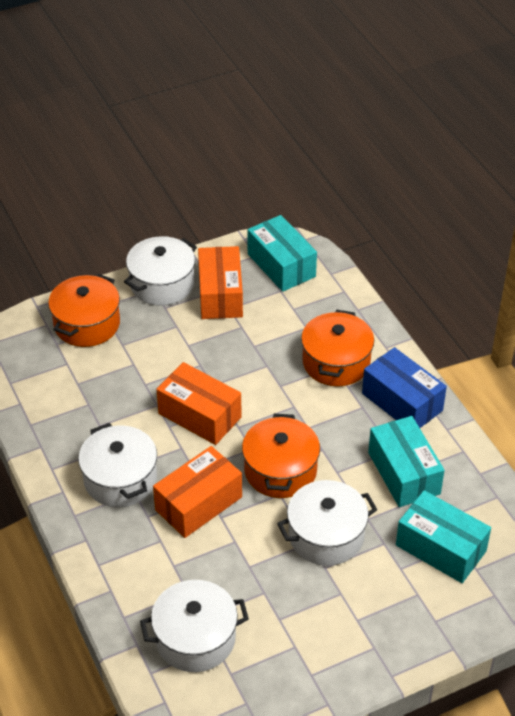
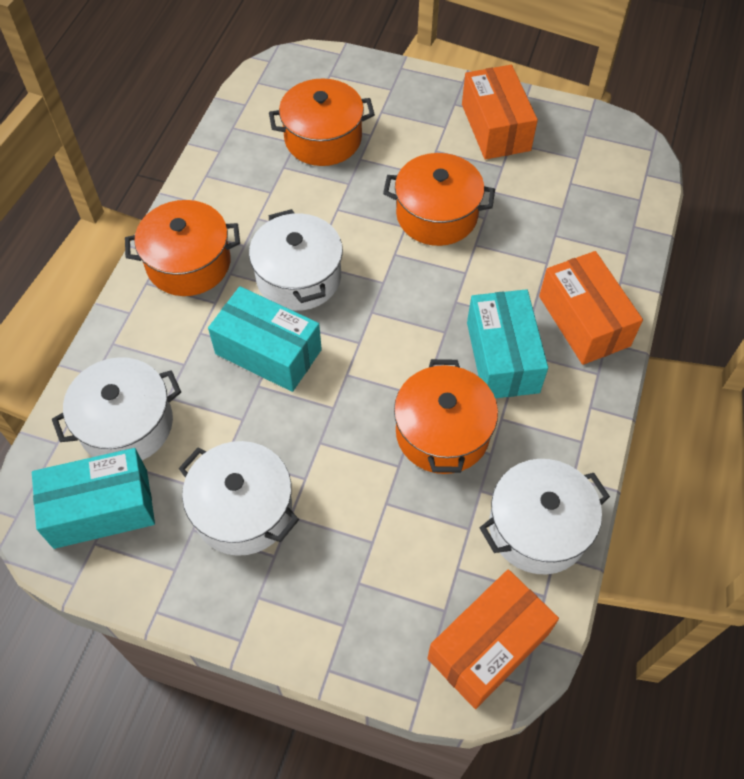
blue box: [362,347,447,428] = 1 -> none = 0
orange pot: [48,274,120,347] [242,414,320,498] [301,310,374,386] = 3 -> [125,200,240,296] [269,78,375,166] [383,153,495,246] [394,359,498,474] = 4

